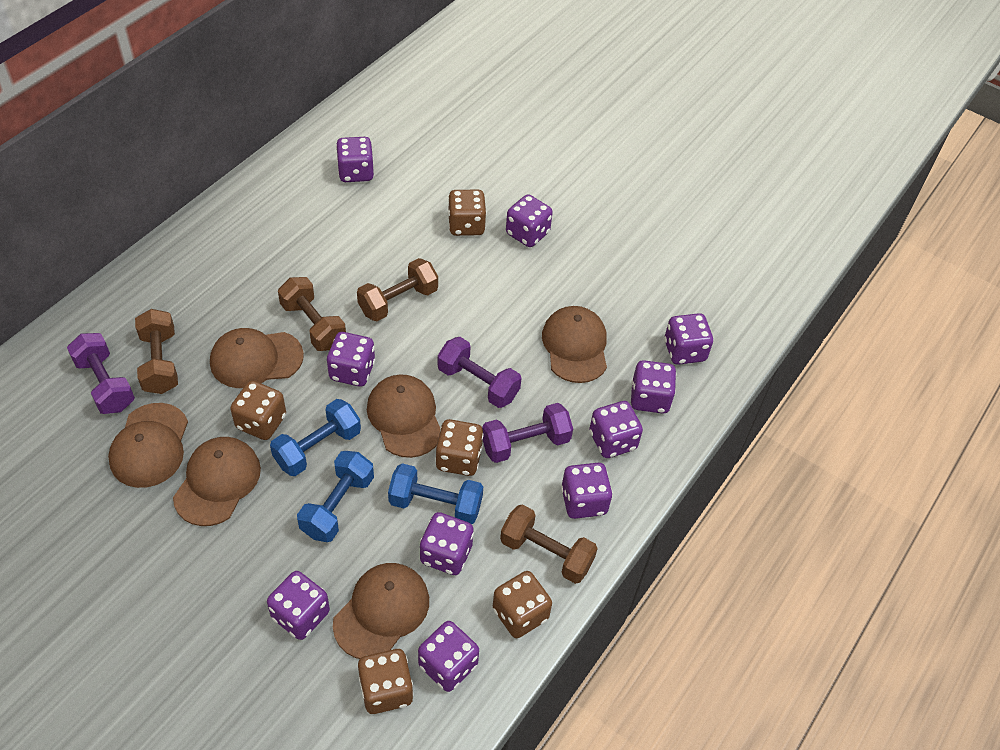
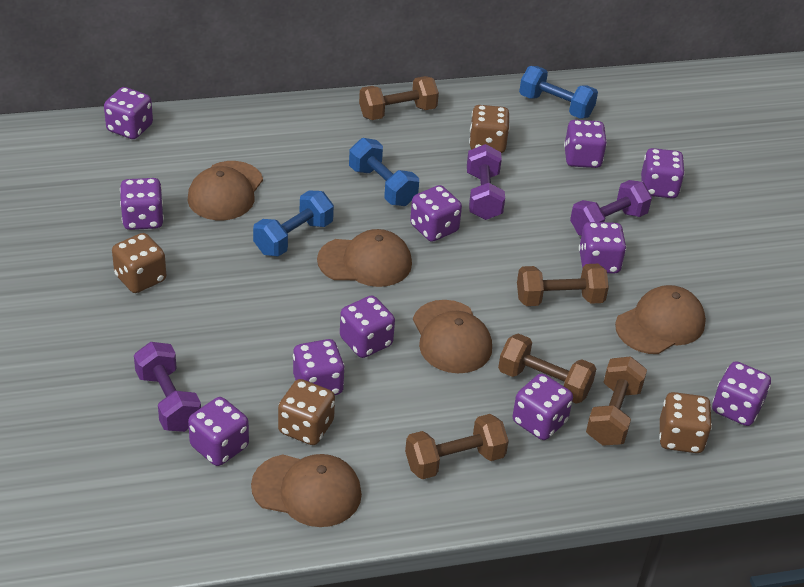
brown cap: [108,403,188,488] [173,437,261,526] [210,328,304,388] [333,563,429,659] [367,374,440,458] [542,306,607,383] = 6 -> [188,161,263,220] [251,454,362,527] [317,229,412,287] [413,300,492,373] [615,285,706,354] = 5
brown dice: [230,381,286,440] [358,649,413,714] [435,419,484,476] [448,190,487,236] [493,571,552,638] = 5 -> [112,233,166,293] [278,379,335,445] [469,105,510,153] [659,392,712,453] = 4
brown dumbbell: [135,309,178,394] [278,277,346,351] [357,258,438,321] [500,504,598,584] = 4 -> [359,76,439,120] [405,414,509,479] [498,333,596,404] [517,264,609,306] [586,356,647,446] = 5
purple dice: [267,571,330,640] [327,332,375,387] [336,137,374,182] [418,621,479,692] [420,512,474,575] [506,194,553,247] [561,463,613,519] [589,401,643,458] [631,360,676,414] [664,313,713,365] = 10 -> [104,87,153,139] [120,178,164,230] [188,397,249,466] [293,339,345,395] [340,295,395,358] [410,185,462,242] [513,374,573,440] [564,120,607,168] [579,222,627,274] [641,148,685,198] [712,361,771,426] = 11

